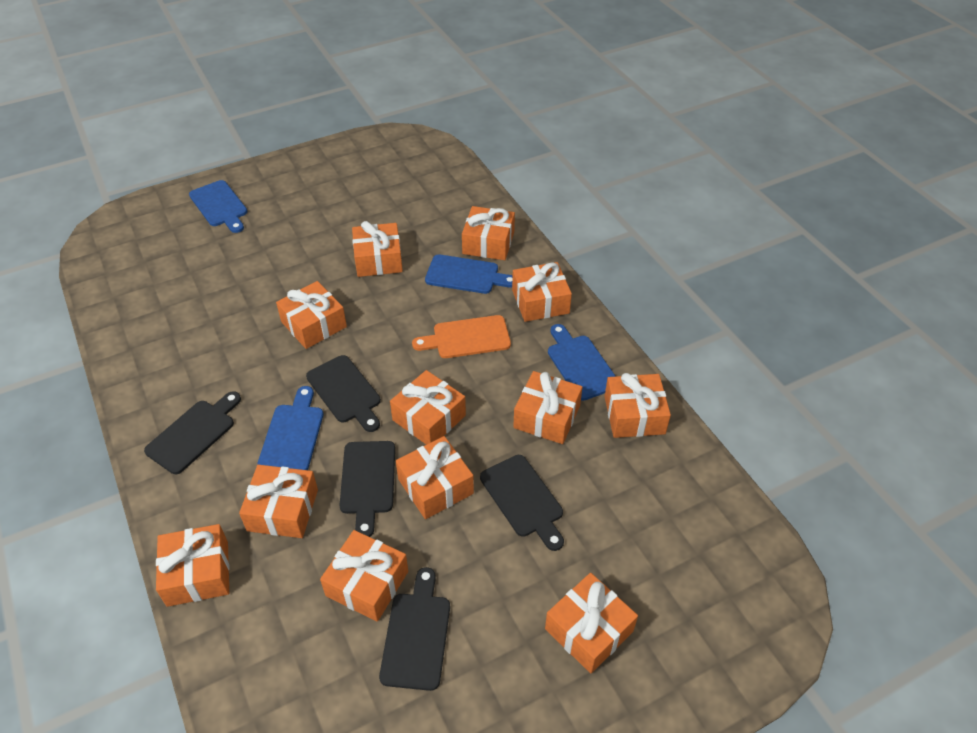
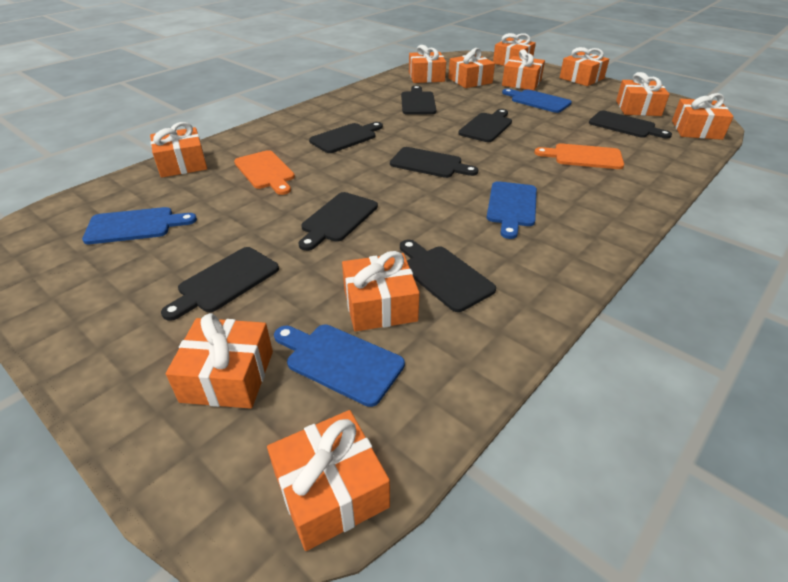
black cutting board: [144,391,241,474] [306,355,381,432] [340,441,395,537] [379,567,450,691] [480,455,564,551] = 5 -> [161,247,279,321] [299,192,378,251] [309,122,383,153] [390,147,478,178] [400,240,496,312] [401,85,436,114] [458,109,512,142] [589,111,672,139] = 8
orange cutting board: [412,315,511,358] = 1 -> [234,150,295,195] [534,143,624,169] = 2
orange gift: [156,524,229,607] [239,465,318,538] [276,281,347,349] [320,530,408,622] [352,221,403,277] [390,370,466,445] [396,436,474,519] [462,206,515,260] [512,262,572,322] [513,371,583,444] [545,573,638,673] [605,373,671,438] = 12 -> [150,122,207,178] [166,313,273,409] [267,410,390,551] [342,251,420,332] [409,45,446,83] [448,48,495,88] [493,33,536,66] [502,49,545,91] [560,47,609,86] [616,72,670,116] [672,93,734,140] = 11

